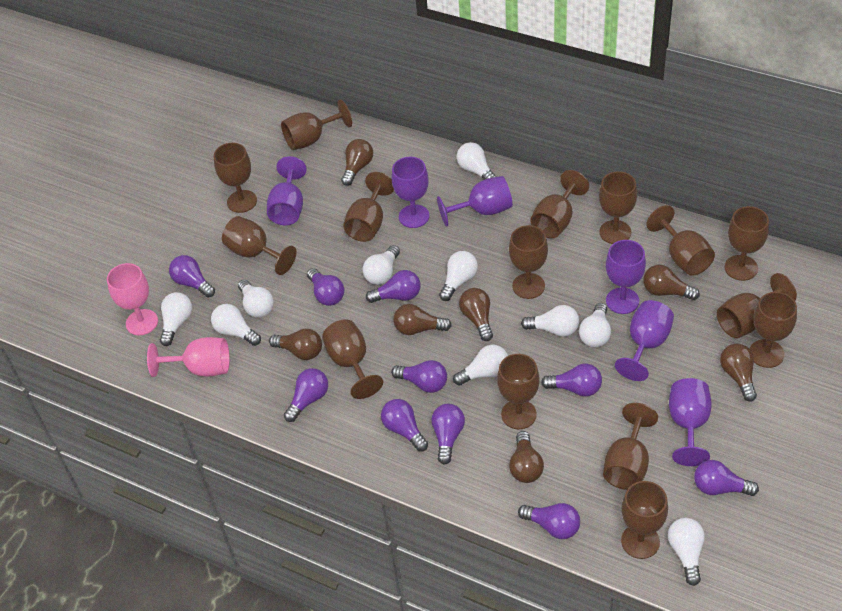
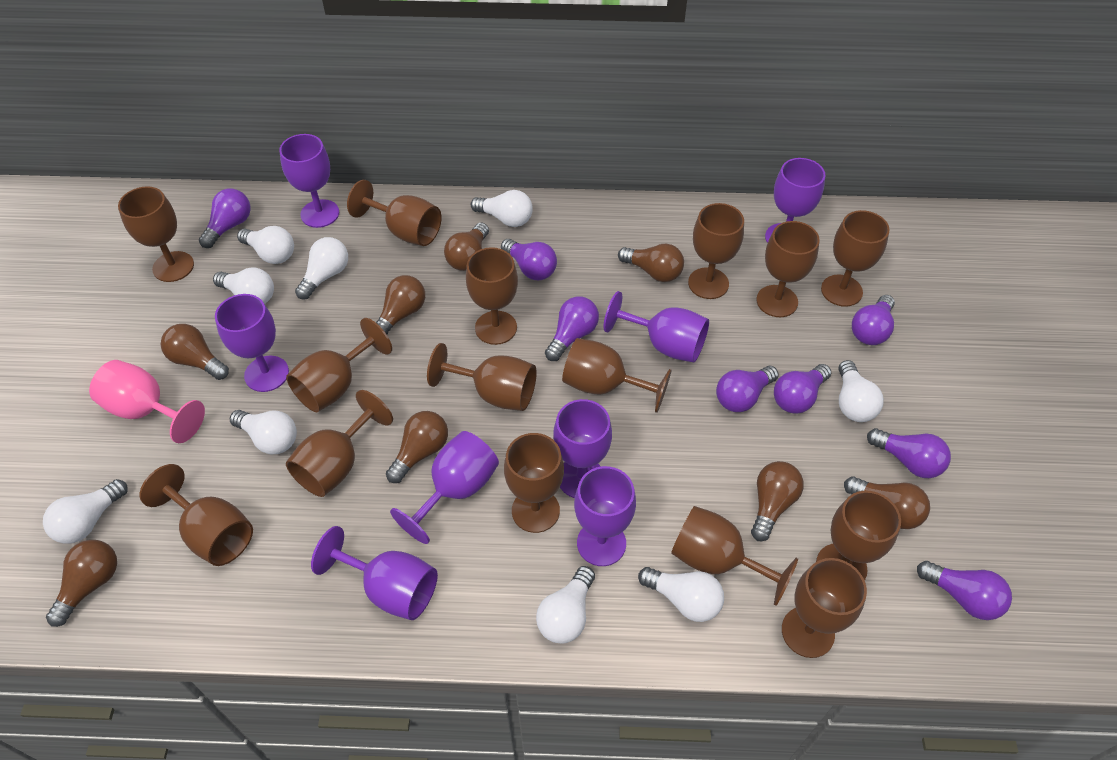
brown light bulb: [269,328,322,360] [341,139,373,186] [394,304,452,335] [459,288,493,341] [509,431,544,483] [643,265,700,300] [720,344,757,402] = 7 -> [46,540,117,627] [161,324,229,380] [376,275,425,334] [386,411,448,483] [444,222,489,271] [618,243,684,282] [751,461,804,541] [844,476,930,529] = 8
pink goblet: [107,263,158,335] [147,337,230,377] = 2 -> [89,360,205,443] = 1
purple goblet: [267,156,307,225] [392,157,430,228] [437,176,512,227] [606,240,646,314] [615,300,674,381] [669,378,712,466] = 6 -> [215,294,289,392] [279,134,339,228] [311,526,438,620] [390,431,499,544] [553,399,612,498] [574,466,636,566] [604,291,709,362] [765,158,825,243] = 8
purple light bulb: [169,255,215,298] [284,368,328,422] [307,268,344,306] [366,270,421,303] [381,399,428,451] [391,360,447,393] [431,404,465,465] [518,503,580,539] [541,364,602,397] [694,460,759,496] = 10 -> [199,189,251,248] [501,239,557,280] [545,297,599,361] [716,366,779,412] [774,364,831,414] [852,295,895,345] [867,428,951,478] [917,561,1012,620] = 8
white light bulb: [160,292,192,346] [211,304,261,346] [238,279,274,318] [363,245,400,285] [439,251,478,301] [453,345,508,386] [457,142,496,180] [521,305,579,337] [579,303,611,347] [668,518,705,586] = 10 -> [43,479,128,544] [213,267,274,304] [230,410,297,454] [237,226,294,264] [295,237,348,299] [471,190,533,227] [536,566,595,644] [638,567,724,622] [839,360,884,422] = 9

